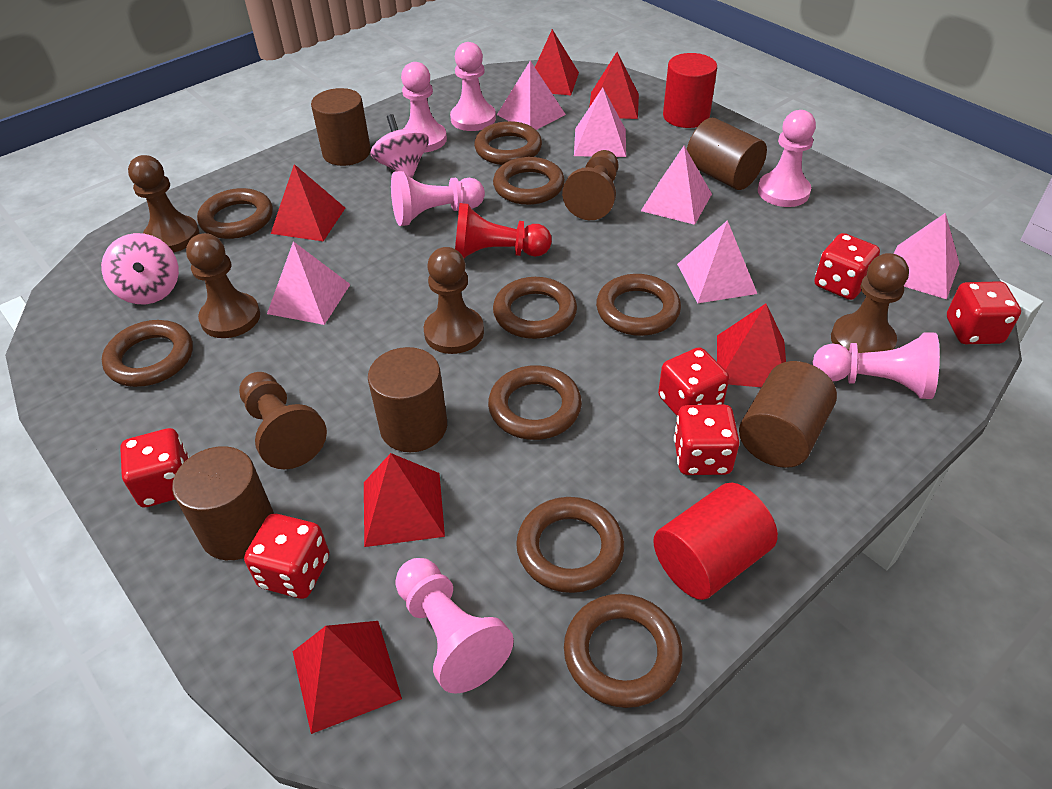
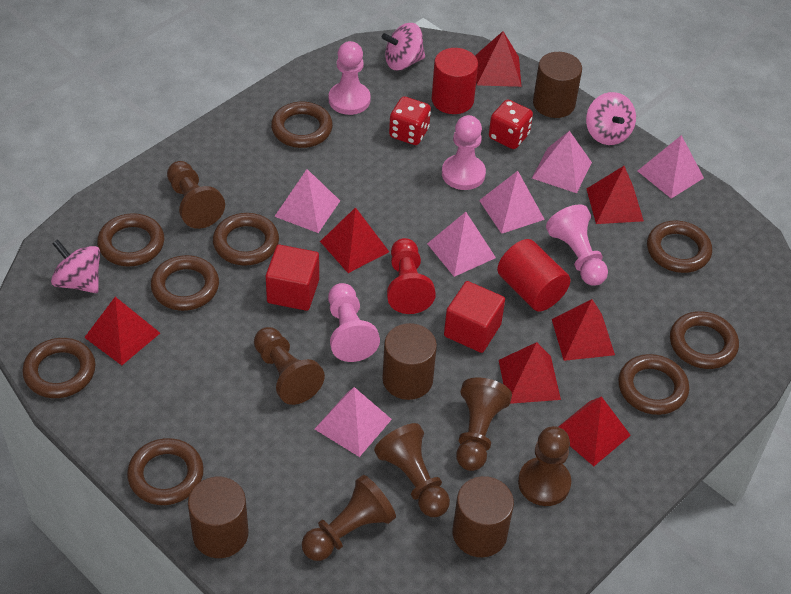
brown cylinder: [172,446,274,560] [311,88,371,166] [368,347,447,452] [687,118,767,190] [739,361,837,468] = 5 -> [188,477,248,558] [382,323,437,400] [453,476,514,557] [533,52,582,118] = 4
pink pawn: [391,171,485,226] [395,558,514,694] [401,62,447,153] [450,42,496,131] [758,110,816,207] [813,332,940,399] = 6 -> [328,283,380,362] [329,41,371,115] [442,115,486,190] [546,204,608,286] = 4
pink spinning top: [101,233,179,304] [370,114,429,178] = 2 -> [51,239,100,293] [382,23,425,70] [586,92,636,145] = 3
red cube: none = 0 -> [266,245,319,311] [444,281,505,353] = 2
red dice: [120,428,190,507] [244,514,329,599] [658,347,729,416] [674,404,740,475] [814,233,880,300] [947,281,1021,344] = 6 -> [389,97,431,145] [489,100,533,149] = 2
red pyramid: [271,164,345,241] [293,621,402,734] [364,453,445,547] [535,29,579,95] [589,52,639,119] [717,303,786,387] = 6 -> [84,297,160,365] [320,207,389,273] [475,31,522,87] [499,342,561,404] [552,299,615,361] [558,396,631,466] [587,166,644,224] = 7

